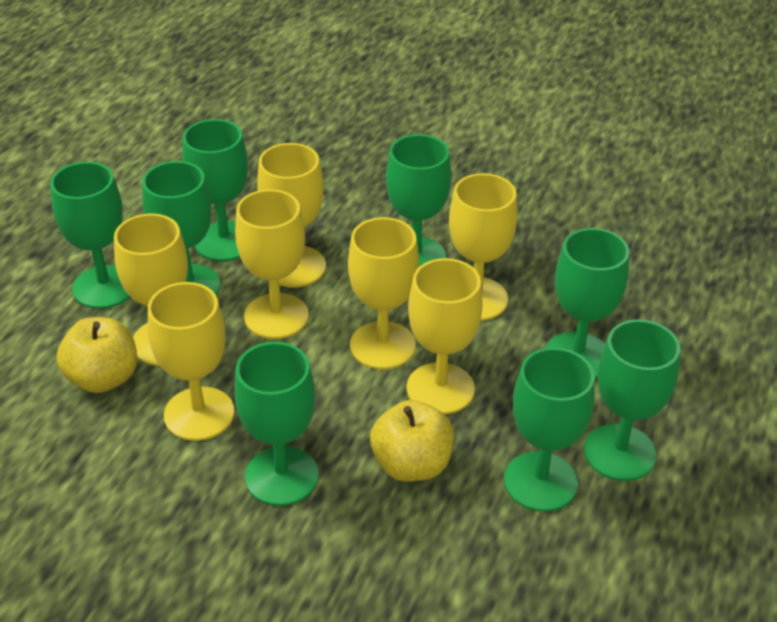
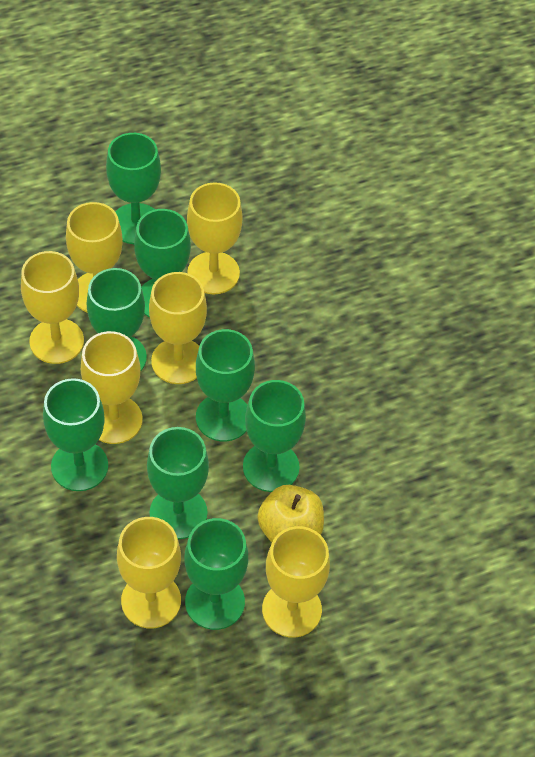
yellow apple: [57,317,137,393] [370,400,454,482] = 2 -> [258,485,324,542] = 1

